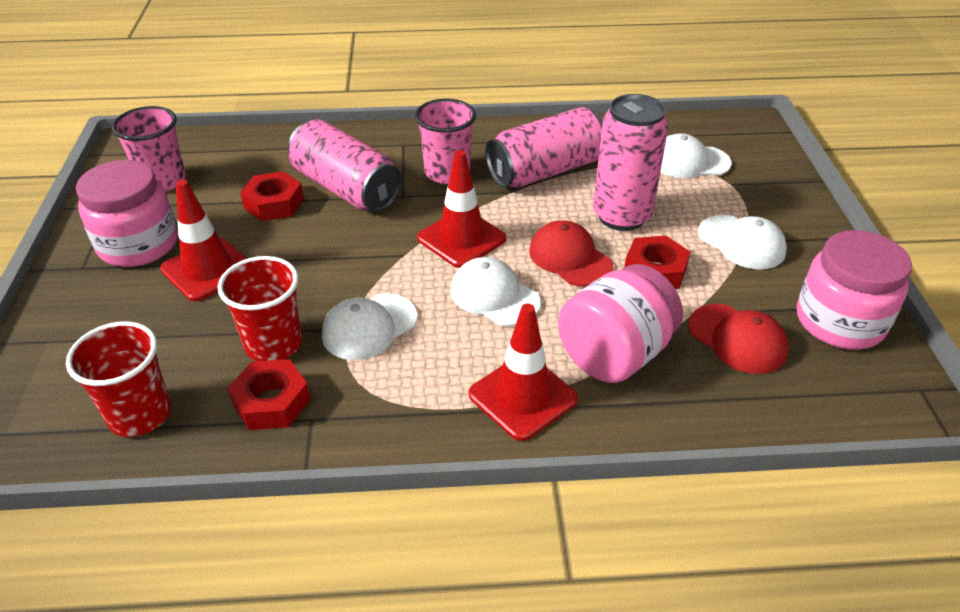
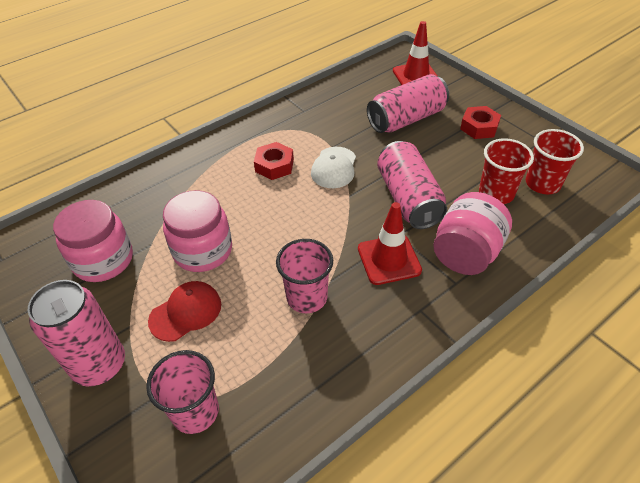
red cap: [529,220,613,286] [688,304,789,374] = 2 -> [148,281,221,342] = 1
red nut: [228,359,311,430] [240,171,304,222] [624,235,690,289] = 3 -> [254,142,294,180] [460,106,501,139] = 2
red traffic cone: [160,180,247,301] [417,150,506,268] [469,303,578,441] = 3 -> [358,202,422,285] [393,21,437,85] = 2
white cap: [322,293,417,360] [450,257,540,326] [661,133,732,178] [698,215,787,270] = 4 -> [311,147,356,188] = 1

